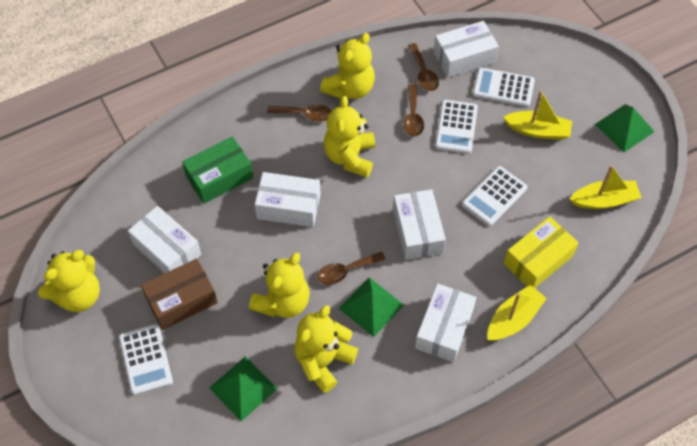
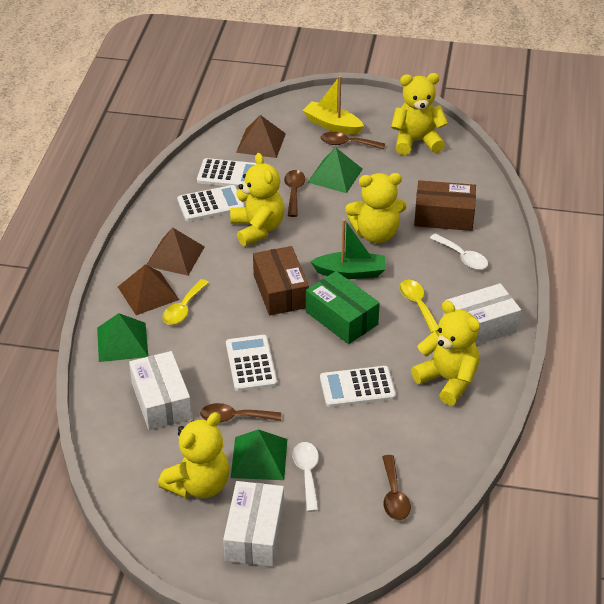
brown box: [141,259,218,330] = 1 -> [253,246,309,315] [414,180,476,231] = 2
brown pyramid: none = 0 -> [118,265,179,315] [146,228,205,276] [236,115,286,158] = 3
green boat: none = 0 -> [310,219,385,279] = 1
white box: [128,206,201,273] [255,172,321,227] [393,189,446,260] [415,284,476,362] [433,21,499,78] = 5 -> [129,351,192,430] [223,481,284,567] [444,283,521,345] = 3
white spoon: none = 0 -> [293,442,319,512] [430,233,488,270] = 2
yellow boat: [488,284,547,341] [503,90,572,140] [570,165,642,209] = 3 -> [302,76,364,135] = 1
yellow box: [504,216,579,288] = 1 -> none = 0
yellow spoon: none = 0 -> [162,279,209,325] [399,279,438,333] = 2

